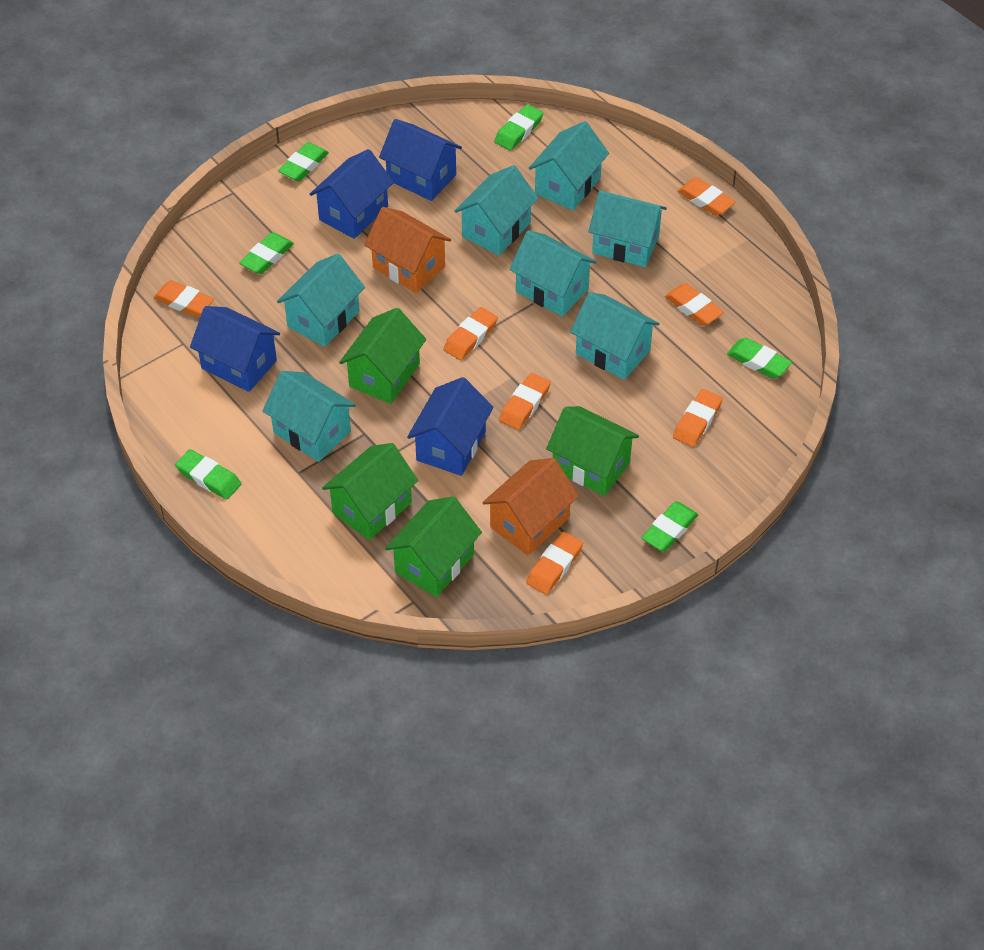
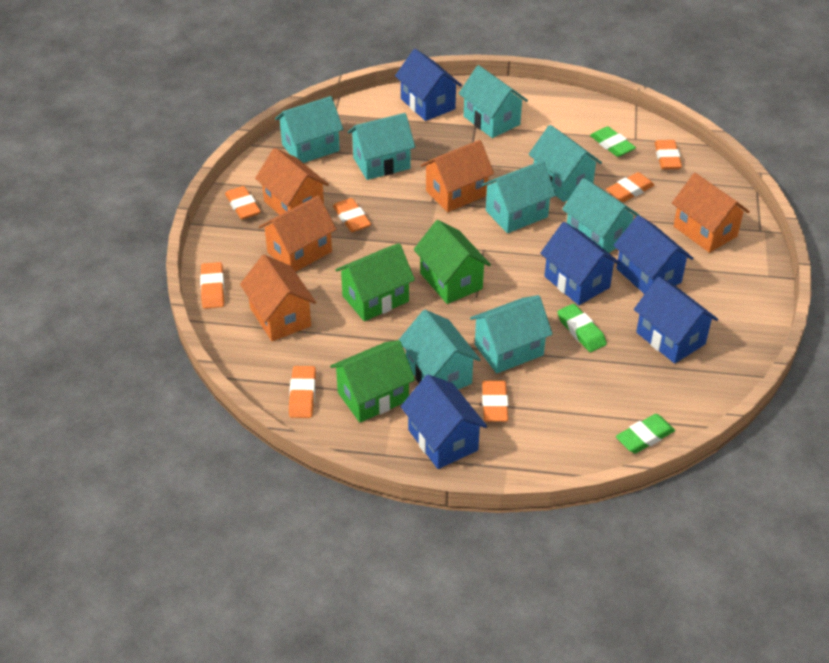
blue house: [190,306,280,392] [310,149,394,239] [379,119,462,201] [407,377,494,476] = 4 -> [395,49,462,121] [401,374,487,469] [540,222,620,305] [614,215,693,294] [634,277,718,364] = 5
green eraser: [175,449,241,500] [239,232,294,274] [278,142,329,181] [494,104,543,150] [641,501,698,551] [727,338,792,379] = 6 -> [558,304,607,352] [590,126,636,157] [616,414,675,454] = 3
green house: [322,443,418,540] [339,308,426,404] [385,497,482,597] [546,406,639,496] = 4 -> [330,340,415,423] [335,243,415,321] [414,220,491,304] = 3
orange house: [364,207,451,293] [482,458,579,555] = 2 -> [240,255,316,341] [255,148,329,215] [259,195,337,272] [421,140,494,212] [672,173,750,253] = 5
turquoise house: [263,371,356,462] [277,254,365,347] [455,165,538,255] [509,230,597,317] [529,121,609,211] [570,292,660,380] [588,190,667,267] = 7 -> [275,96,343,163] [348,113,415,180] [399,310,481,389] [459,65,528,138] [470,295,553,373] [481,161,556,233] [528,125,602,202] [562,178,639,253] = 8

